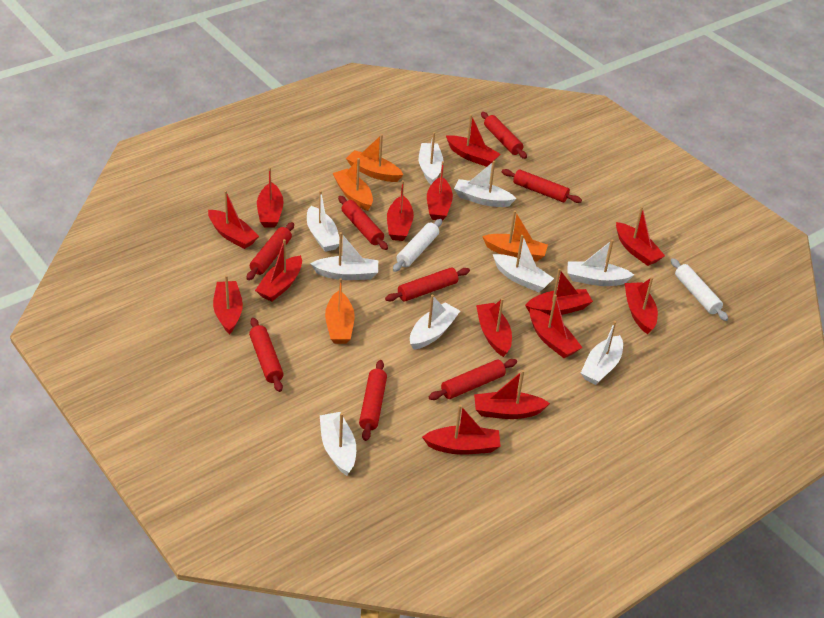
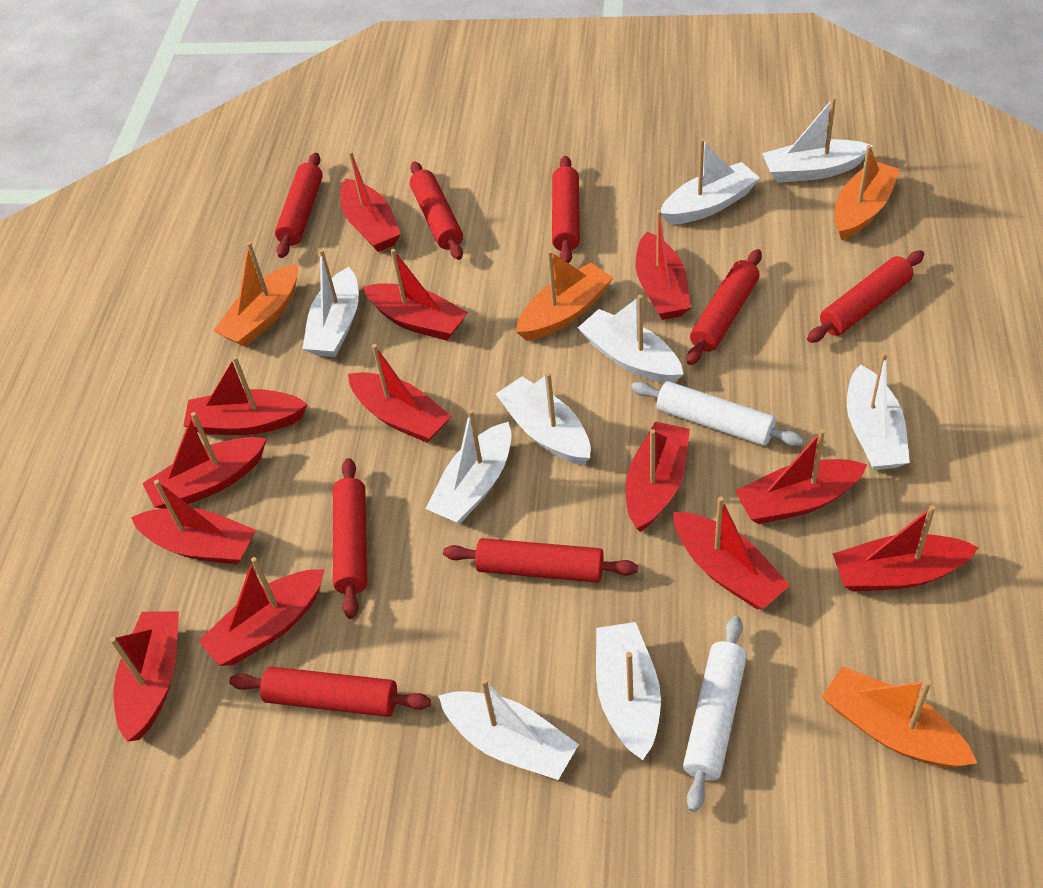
red boat: [208,190,259,249] [213,275,243,334] [255,239,302,302] [257,167,284,228] [387,180,414,241] [422,405,501,455] [427,161,453,221] [446,114,500,167] [474,370,550,419] [476,298,512,357] [525,269,593,315] [530,294,583,358] [616,206,665,266] [625,277,658,334] = 14 -> [110,612,179,742] [131,480,256,565] [142,412,267,509] [184,356,307,435] [198,557,325,666] [340,151,401,252] [348,344,451,443] [363,249,468,341] [626,421,690,532] [636,210,691,320] [673,496,790,609] [735,429,867,524] [832,505,979,592] = 13

